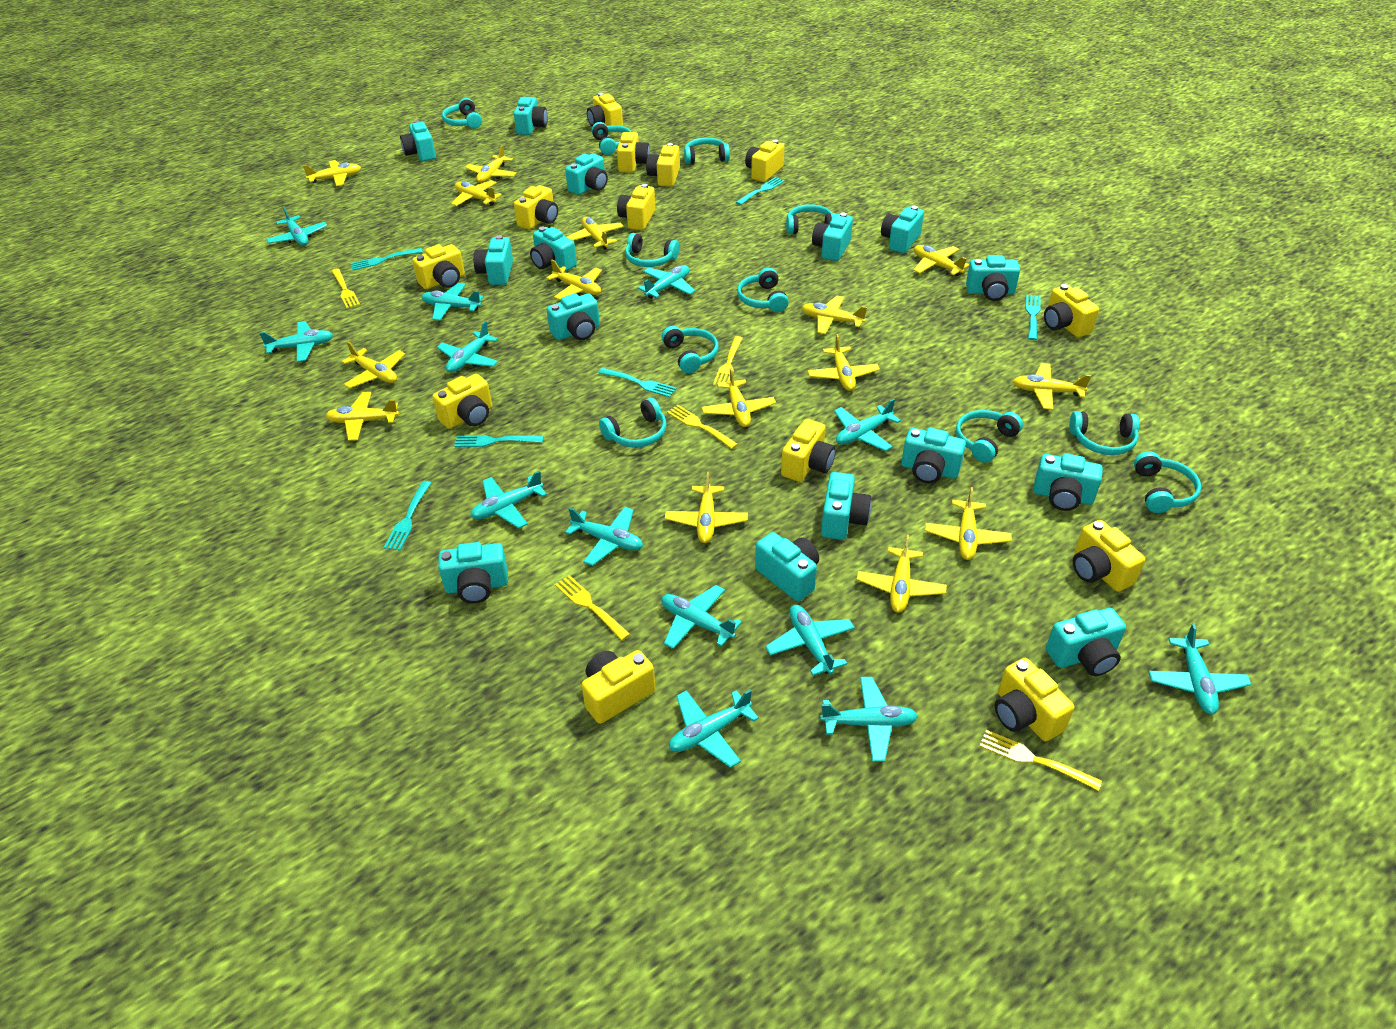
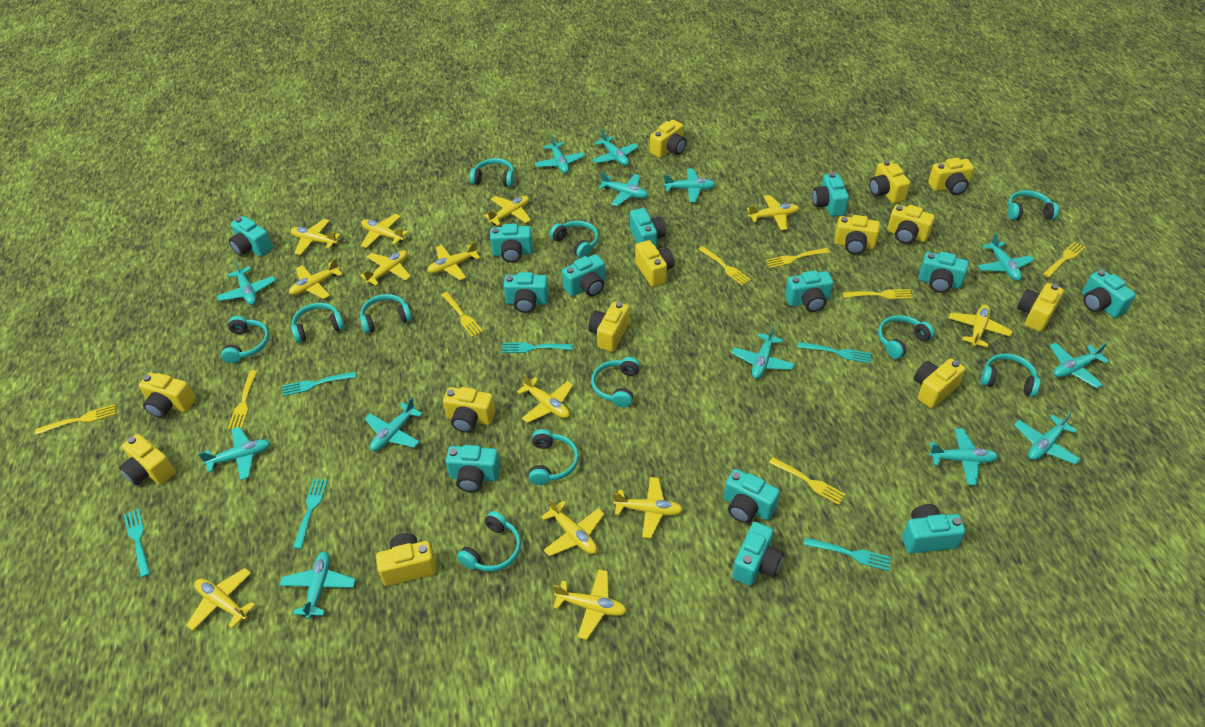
turquoise camera: [400,120,436,161] [438,542,508,603] [473,235,513,285] [514,97,548,135] [530,226,577,272] [546,293,600,340] [565,153,608,195] [755,532,819,601] [812,212,853,261] [821,472,872,540] [881,206,924,253] [901,428,966,483] [966,255,1020,301] [1033,453,1103,511] [1046,608,1126,676] = 15 -> [229,216,273,257] [446,445,500,492] [490,224,533,263] [504,272,549,313] [562,254,605,296] [630,208,666,248] [724,469,780,523] [732,522,784,586] [785,270,833,312] [812,172,849,217] [902,504,966,554] [918,252,969,293] [1082,270,1136,318] = 13
yellow fork: [332,268,360,309] [555,575,630,641] [667,405,738,449] [713,336,743,386] [979,730,1102,791] = 5 -> [35,404,116,435] [228,370,257,429] [441,292,483,337] [698,246,751,286] [766,248,830,268] [769,457,846,505] [842,289,913,299] [1043,241,1085,278] = 8
yellow plane: [303,160,361,186] [326,392,399,441] [342,342,405,388] [451,180,502,206] [465,145,517,183] [546,259,602,300] [567,217,624,250] [665,472,748,543] [702,367,776,427] [802,296,867,334] [808,334,880,391] [856,535,947,613] [913,245,969,276] [925,487,1012,560] [1013,363,1091,410] = 15 -> [186,568,255,631] [289,258,343,299] [291,219,341,255] [360,250,411,286] [361,214,409,248] [427,241,480,280] [484,196,531,226] [517,374,573,423] [541,498,604,556] [553,569,627,640] [614,477,683,538] [747,195,799,231] [949,305,1013,347] = 13

